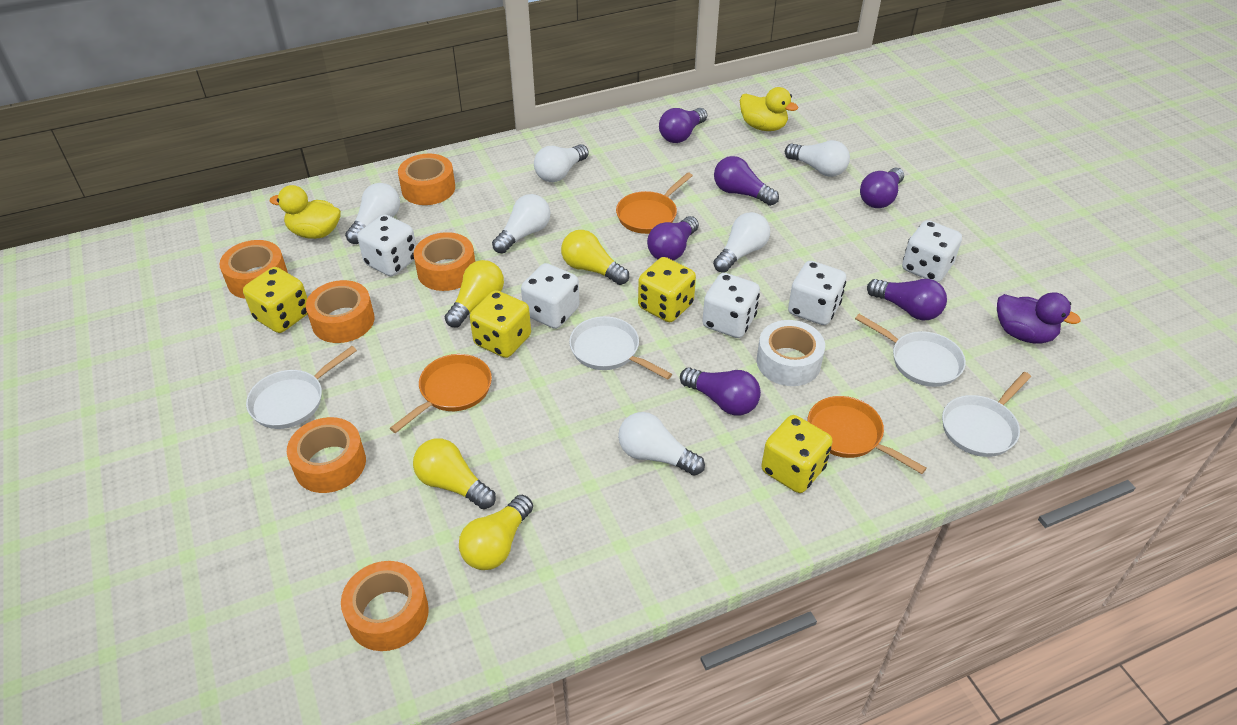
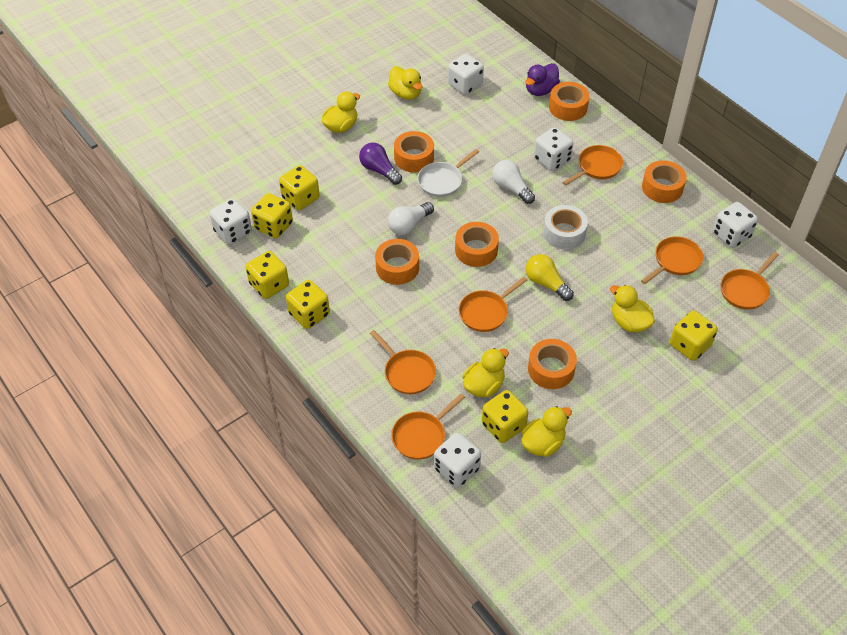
orange pan: [390,354,492,433] [616,172,693,234] [808,396,927,474] = 3 -> [370,330,436,394] [391,394,465,460] [459,277,527,332] [563,145,623,186] [641,236,703,284] [721,252,779,310] = 6
purple light bulb: [647,216,699,261] [659,108,707,143] [680,367,761,416] [714,156,779,206] [860,168,904,208] [867,279,947,321] = 6 -> [359,143,402,185] = 1
white light bulb: [345,183,400,244] [492,194,550,253] [534,144,589,182] [618,412,705,476] [713,212,770,273] [785,140,850,177] = 6 -> [388,202,434,235] [492,160,535,204] = 2
white pan: [246,346,357,429] [569,316,672,380] [855,314,966,387] [942,372,1031,457] = 4 -> [418,149,479,197] = 1
yellow dice: [243,267,307,333] [470,290,531,358] [638,257,696,322] [761,415,833,493] = 4 -> [246,251,289,299] [251,193,293,239] [279,165,320,210] [286,280,330,329] [482,390,528,443] [670,311,718,361] = 6
yellow duck: [270,185,341,239] [740,87,798,131] = 2 -> [322,91,360,133] [388,66,423,100] [463,348,509,397] [521,406,572,457] [610,285,655,332] = 5
yellow light bulb: [413,438,496,509] [445,260,504,327] [459,495,533,570] [561,230,629,285] = 4 -> [526,254,574,301] = 1

